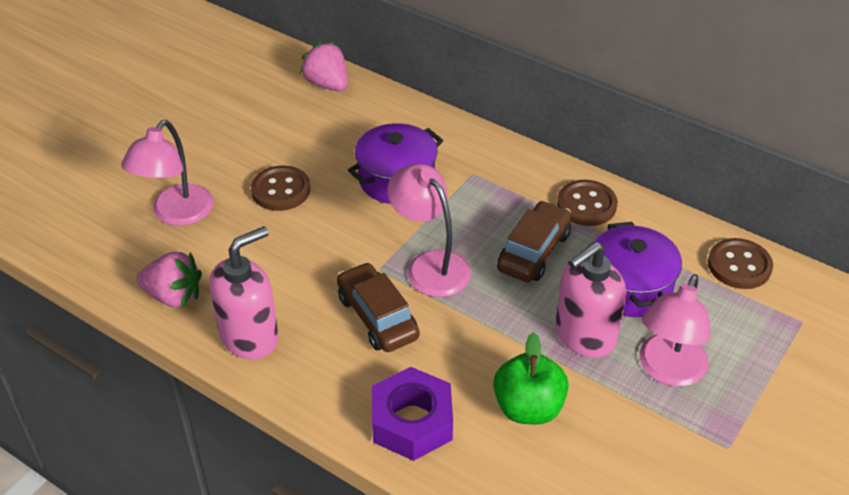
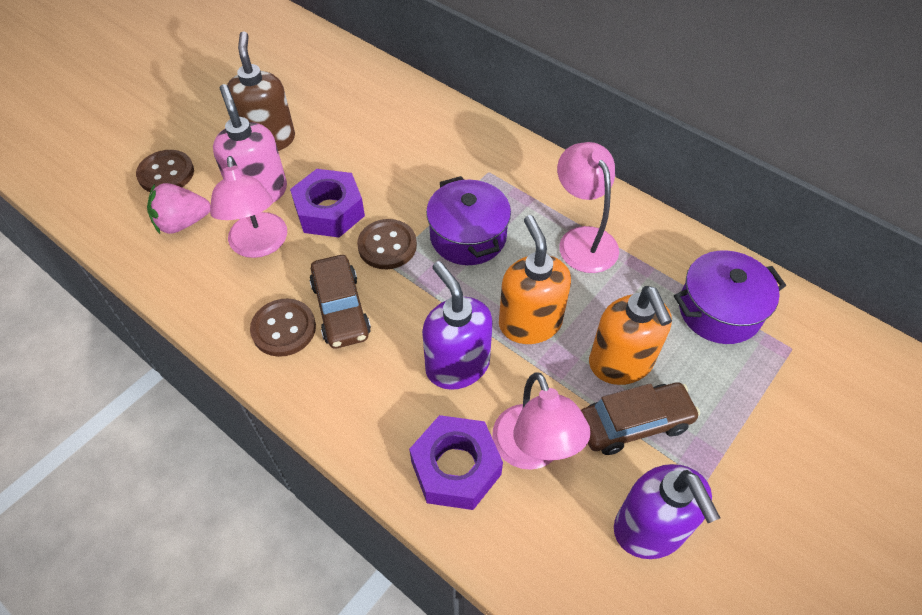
brown soap dispenser: none = 0 -> [227,31,295,151] = 1
green apple: [493,332,569,425] = 1 -> none = 0
orange soap dispenser: none = 0 -> [499,215,571,344] [589,286,672,385] = 2
pink soap dispenser: [209,226,279,359] [555,241,626,358] = 2 -> [213,84,287,203] = 1
pink strawberry: [136,252,202,308] [300,42,348,91] = 2 -> [147,183,211,234] = 1
purple nut: [372,367,453,461] = 1 -> [290,169,365,237] [409,415,503,510] = 2
purple soap dispenser: none = 0 -> [422,261,493,390] [614,464,720,559] = 2

